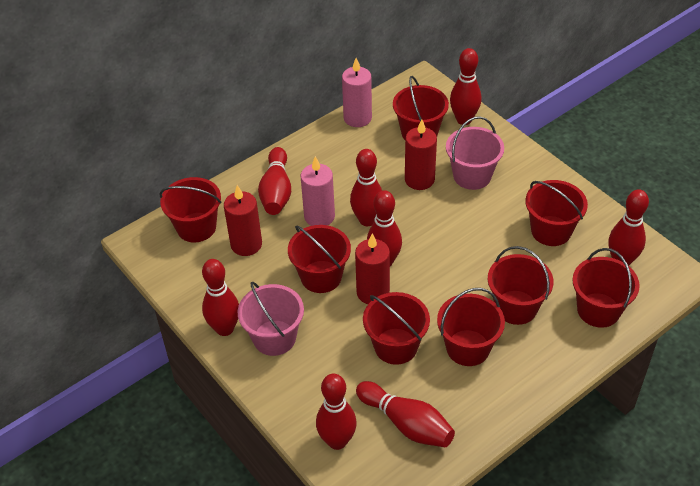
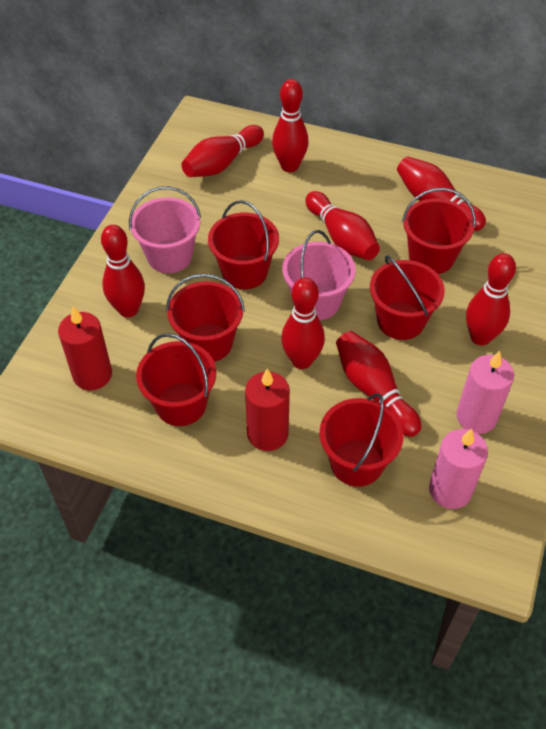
red bucket: [159,177,221,242] [288,225,351,293] [363,292,430,365] [393,76,449,140] [437,288,505,366] [488,246,554,325] [525,180,588,246] [572,248,640,328] = 8 -> [136,333,216,426] [166,274,245,362] [208,200,279,289] [319,393,404,487] [370,255,445,340] [402,188,476,274] = 6
red candle: [224,185,262,256] [355,233,390,304] [405,119,437,190] = 3 -> [58,307,112,390] [245,369,290,451] = 2

